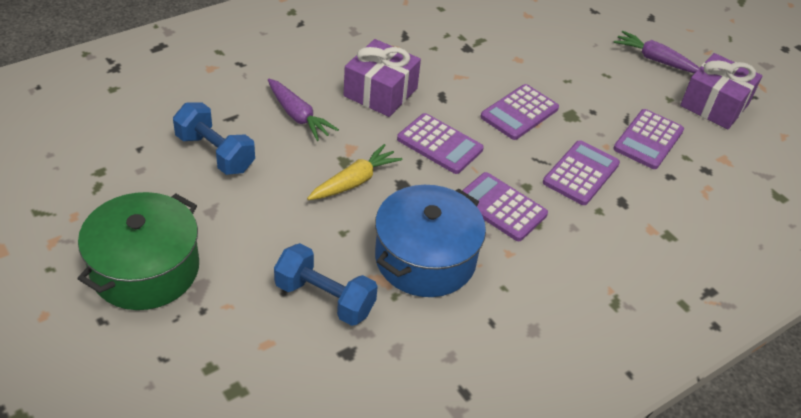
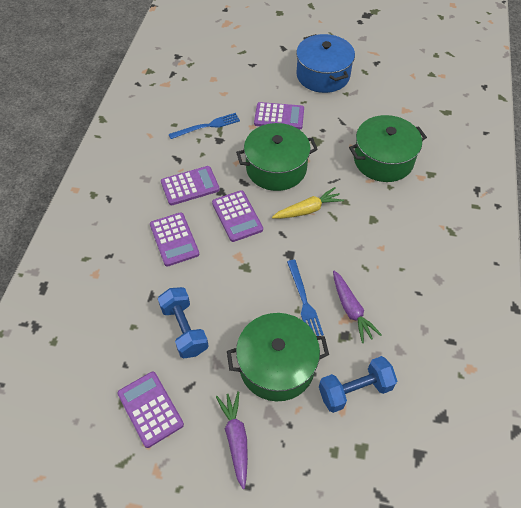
blue fork: none = 0 -> [169,113,240,139] [287,260,324,336] = 2
green pot: [77,192,199,310] = 1 -> [227,313,329,401] [236,123,318,191] [349,115,427,182] = 3
purple gift: [344,39,421,117] [680,53,762,129] = 2 -> none = 0

